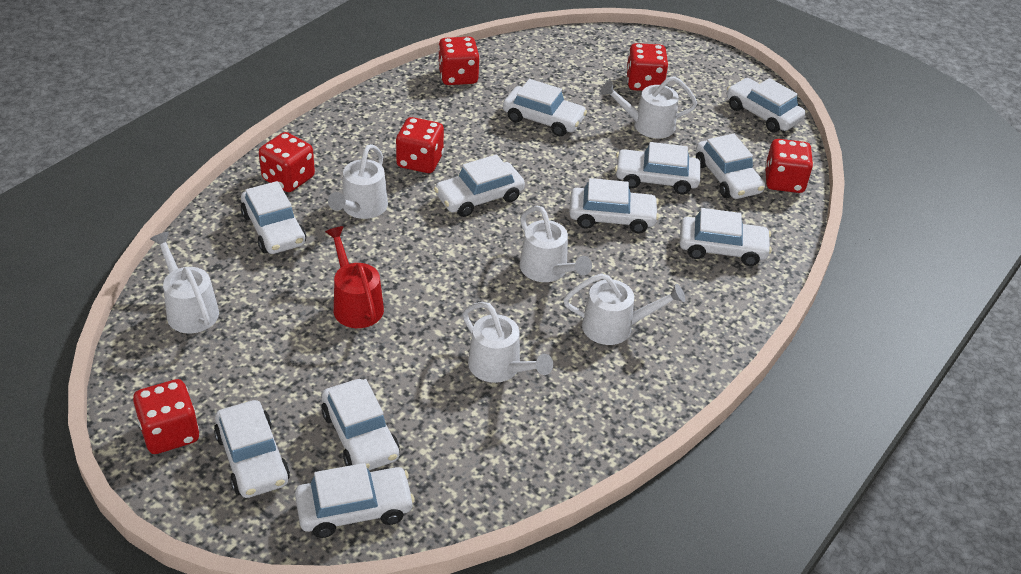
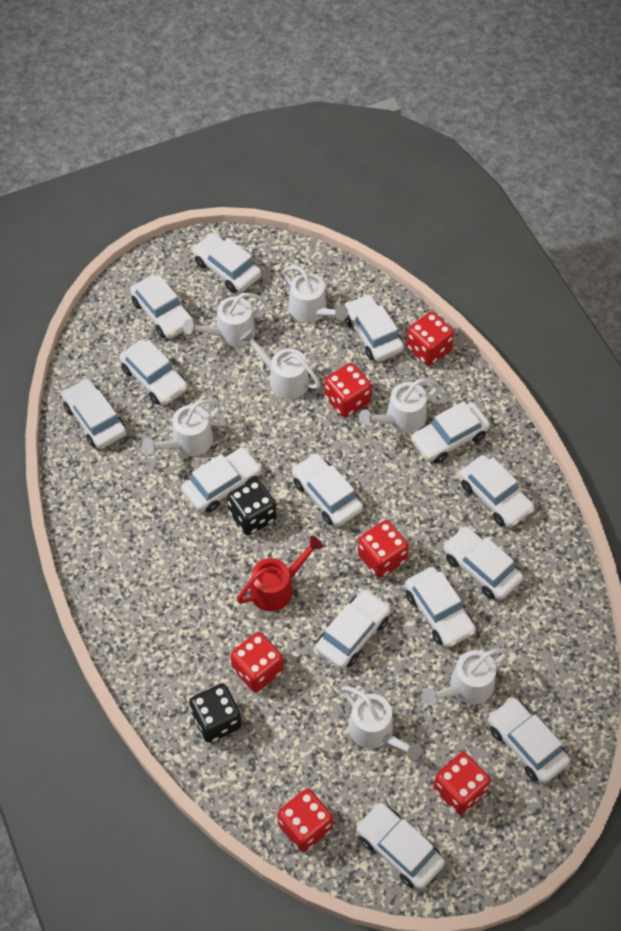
black dice: none = 0 -> [189,684,242,743] [227,479,276,535] = 2
white car: [214,400,290,498] [241,181,306,254] [295,463,415,538] [321,379,400,470] [434,154,525,217] [503,79,587,136] [569,178,659,233] [615,142,701,194] [680,208,772,266] [696,134,765,199] [727,78,806,133] = 11 -> [62,379,126,449] [119,339,188,405] [130,274,194,339] [181,447,262,513] [192,233,262,293] [292,453,363,527] [315,589,391,669] [345,294,404,362] [356,803,445,890] [405,567,476,648] [411,401,490,463] [443,526,523,600] [459,455,534,527] [488,698,570,783] = 14
white watering can: [150,232,219,333] [328,144,388,219] [462,302,553,383] [520,206,592,282] [563,273,685,345] [601,76,697,139] = 6 -> [141,400,221,456] [183,293,267,347] [240,329,321,399] [283,266,348,323] [342,686,422,761] [359,378,439,433] [422,648,509,706] = 7

